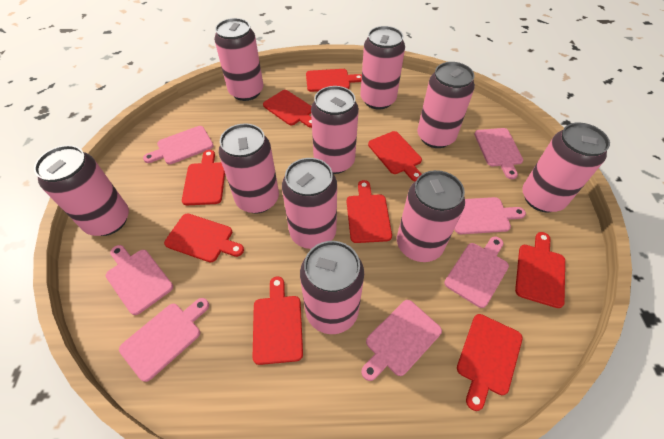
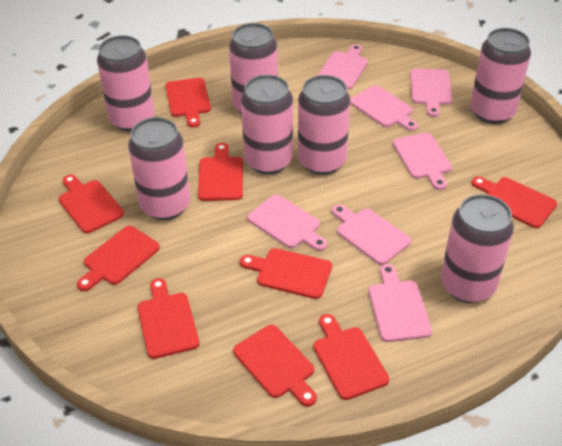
pink can: [34,145,129,236] [214,18,263,101] [219,123,279,214] [282,158,337,249] [300,241,364,334] [311,86,359,174] [360,26,405,110] [397,170,465,262] [417,62,475,148] [522,122,610,212] = 10 -> [97,35,155,132] [128,117,190,220] [229,23,278,114] [241,75,293,174] [298,75,351,175] [441,194,514,303] [470,28,531,124] = 7

